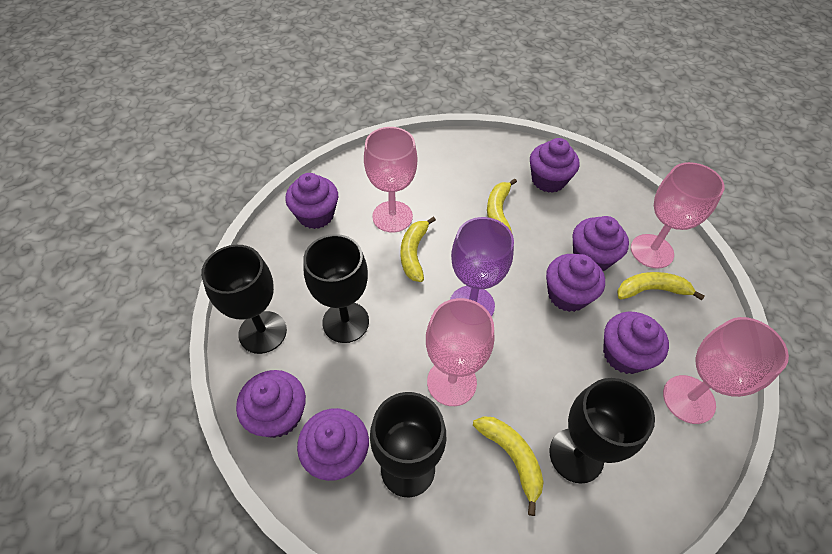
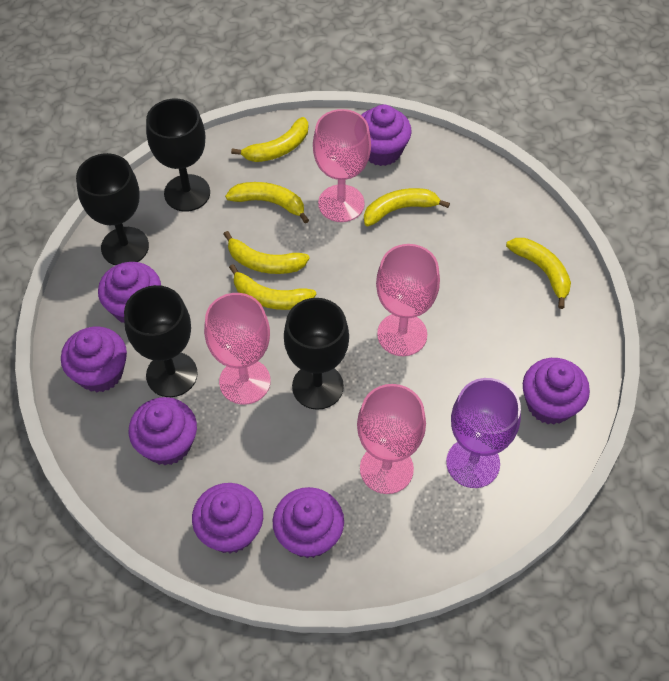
yellow banana: [401,216,436,282] [473,416,544,516] [487,179,517,232] [617,272,705,300] = 4 -> [223,231,310,274] [225,182,309,223] [229,264,316,310] [231,117,308,162] [364,188,450,226] [506,238,571,309] = 6

